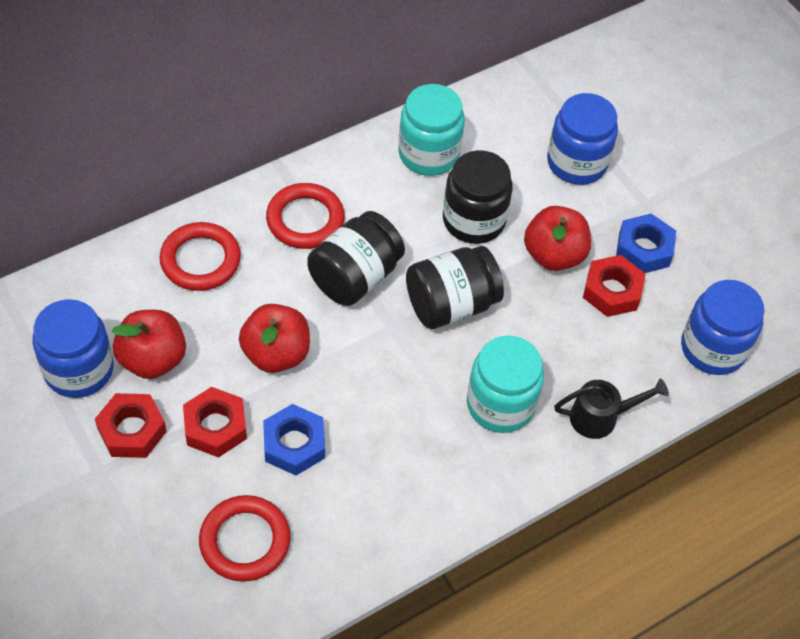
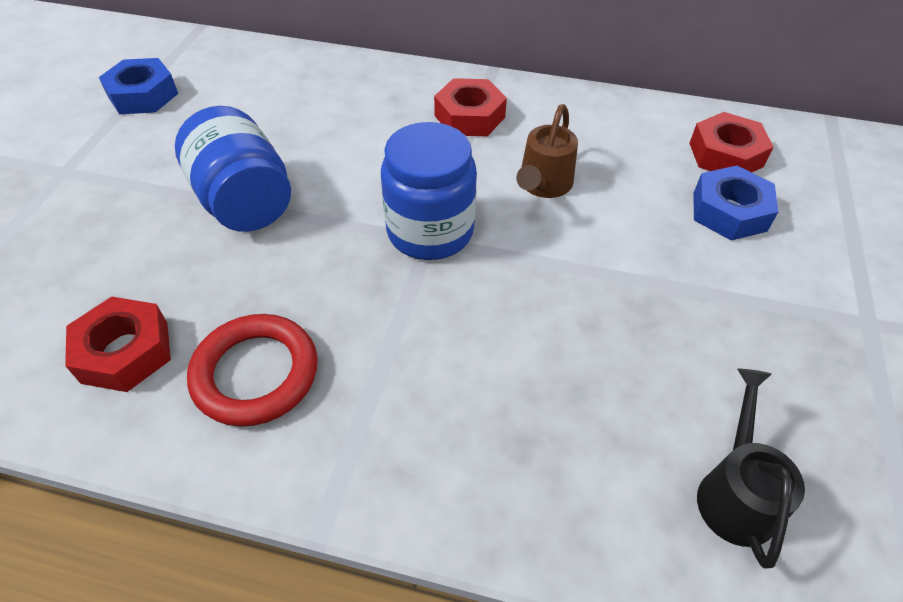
black jar: [307,211,405,306] [406,246,504,329] [443,150,513,244] = 3 -> none = 0
blue jar: [32,299,114,398] [547,93,618,185] [681,280,765,375] = 3 -> [175,106,291,232] [381,122,477,260] = 2
brown watering can: none = 0 -> [516,104,578,198] = 1
red apple: [112,310,186,379] [239,304,310,373] [524,206,591,271] = 3 -> none = 0
red ring: [160,222,241,291] [199,495,291,582] [266,183,345,249] = 3 -> [187,314,318,427] = 1
turquoise jar: [398,84,465,176] [467,336,544,433] = 2 -> none = 0

